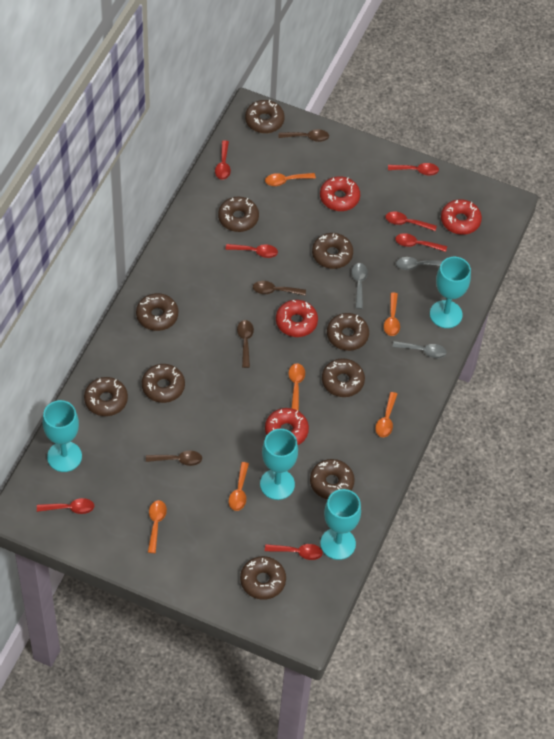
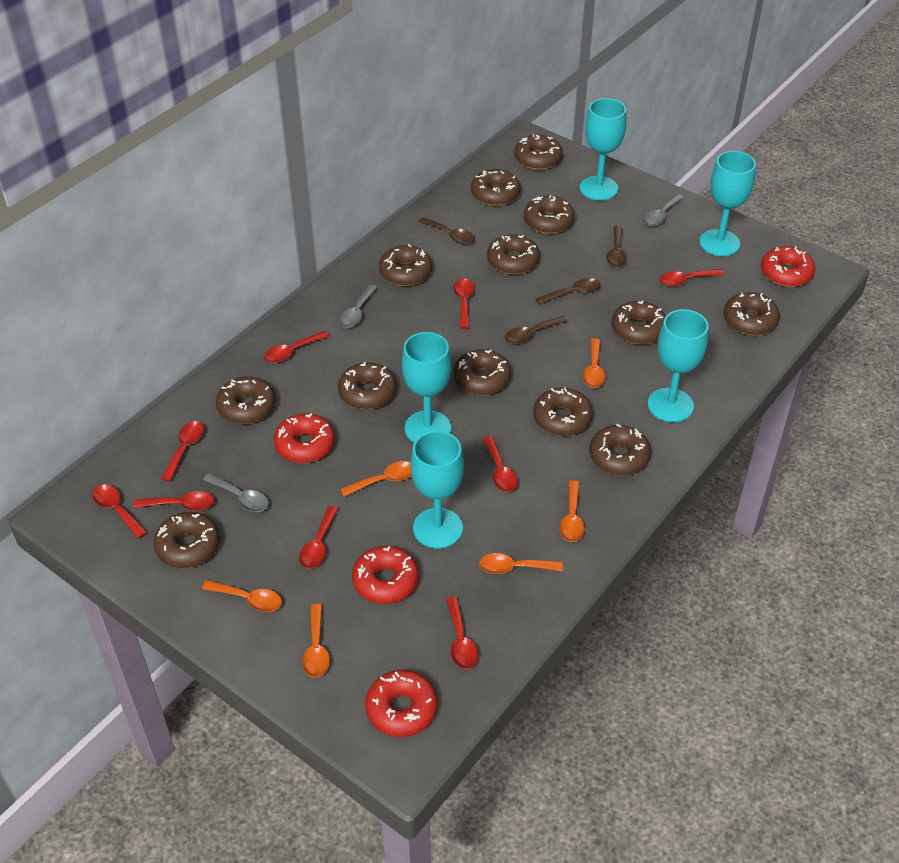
brown donut: [84,377,128,416] [136,293,178,331] [142,364,185,403] [218,197,259,232] [240,556,286,600] [245,100,285,133] [310,459,355,500] [312,233,353,269] [322,358,365,397] [327,313,369,351] = 10 -> [153,512,220,568] [216,377,276,424] [338,362,396,409] [379,244,432,286] [453,349,511,395] [471,169,520,206] [487,234,540,275] [514,134,563,170] [524,195,575,234] [533,388,593,436] [589,424,651,476] [612,300,666,344] [723,292,780,335] = 13
red spoon: [37,498,94,514] [215,140,231,180] [225,244,278,258] [265,544,323,560] [386,211,437,231] [388,163,439,175] [395,233,447,252] = 7 -> [92,484,147,539] [134,491,214,511] [161,421,204,482] [264,331,329,363] [299,506,338,569] [446,597,479,669] [453,278,475,329] [483,436,518,492] [659,269,724,286] = 9
turquoise goblet: [43,400,82,472] [260,429,298,500] [320,489,361,560] [430,257,471,328] = 4 -> [402,332,451,442] [411,431,464,549] [580,98,626,201] [648,309,709,422] [699,151,756,256] = 5

